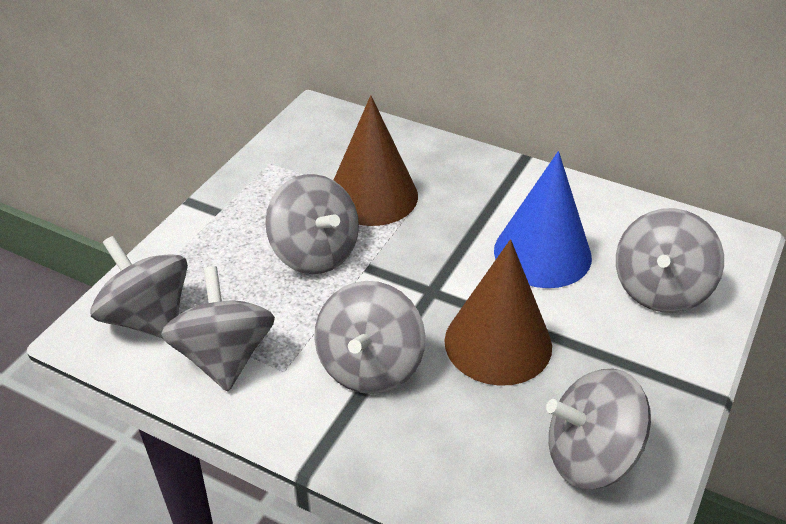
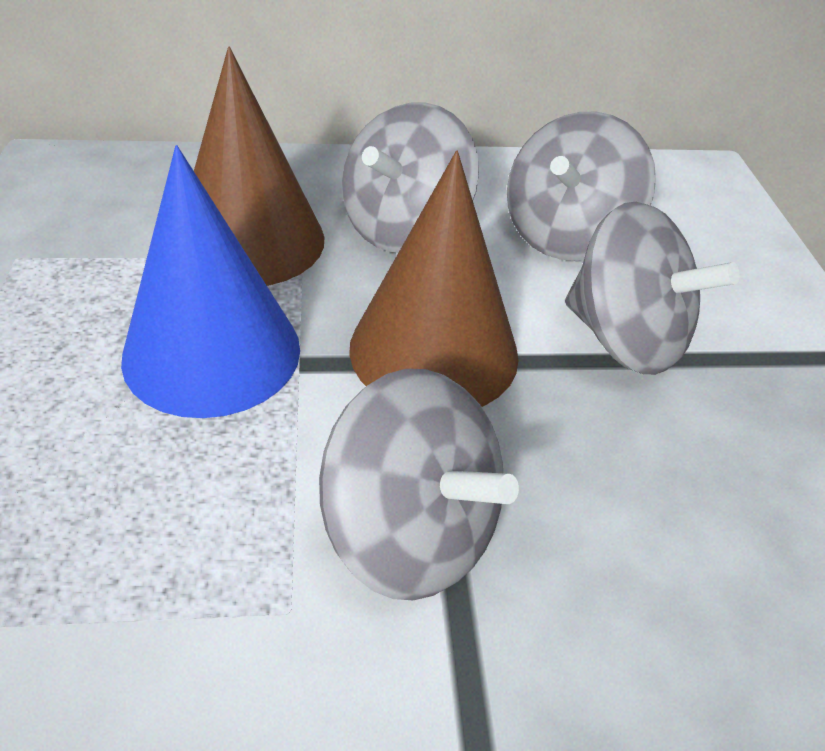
grey spinning top: [90,236,188,338] [161,266,275,391] [265,174,359,274] [314,281,425,394] [546,368,651,489] [616,208,724,313] = 6 -> [319,369,519,600] [342,102,479,253] [507,112,656,261] [565,202,740,375] = 4

